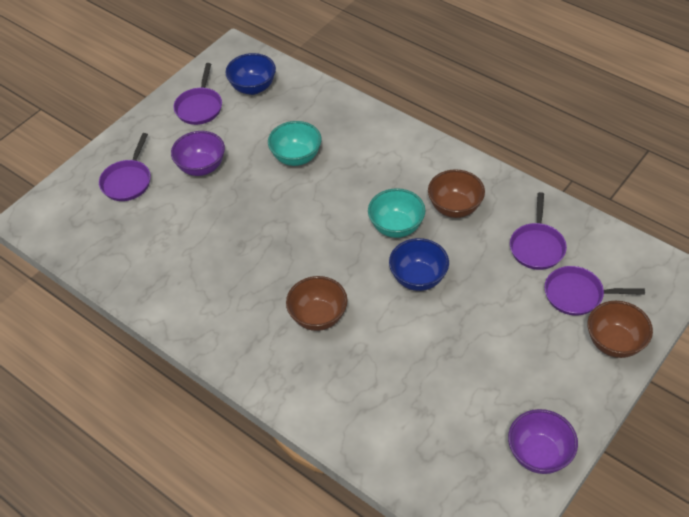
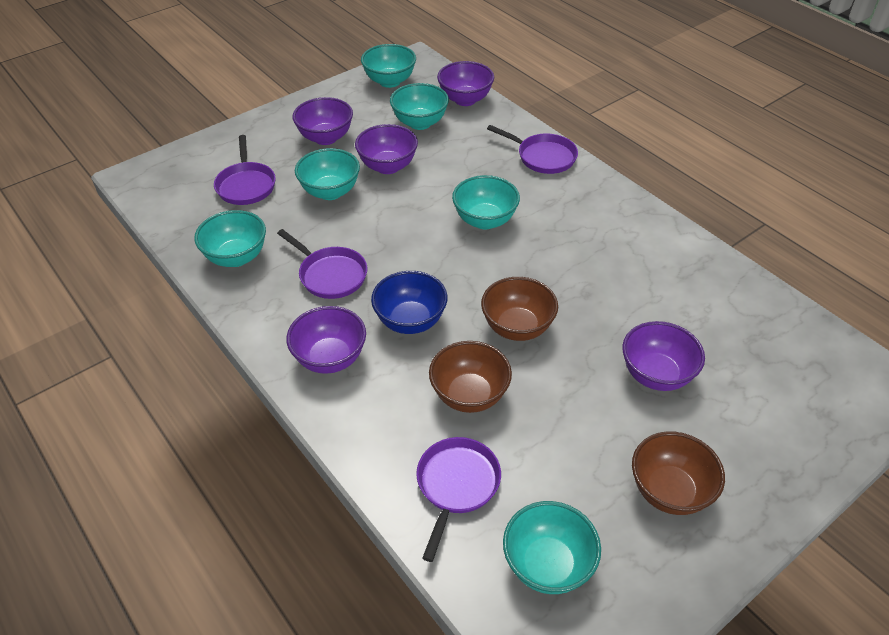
blue bowl: [225,53,276,95] [389,238,449,291] = 2 -> [371,271,448,334] = 1
purple bowl: [171,131,225,176] [508,409,578,474] = 2 -> [286,306,366,374] [293,97,353,145] [355,124,418,174] [437,61,494,106] [622,321,705,391] = 5
turquoise bowl: [268,121,321,166] [368,188,425,238] = 2 -> [194,210,266,267] [295,148,360,200] [361,44,416,88] [390,83,449,130] [452,175,520,230] [503,501,601,594] = 6

